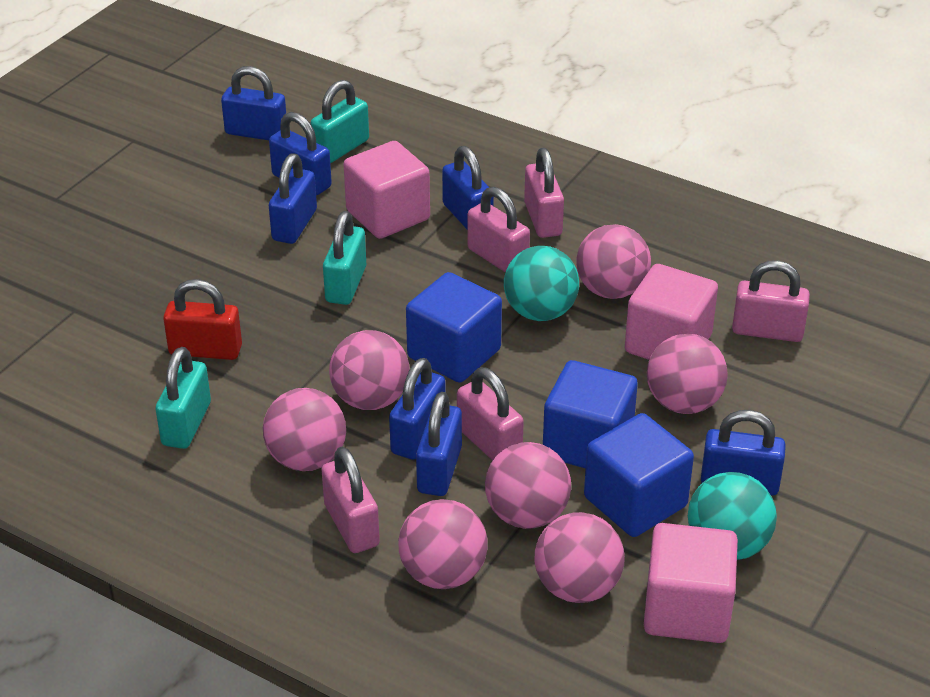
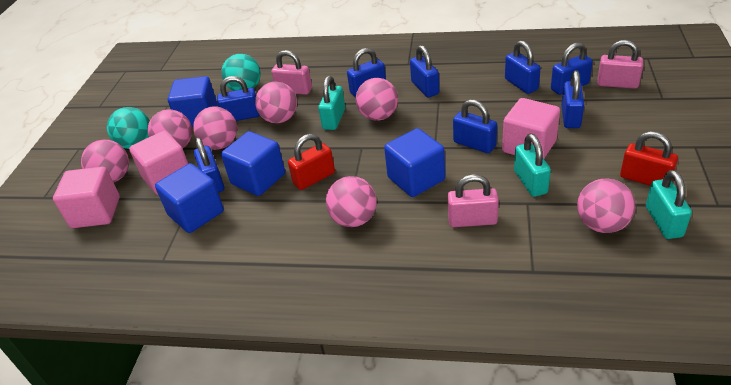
blue cube: [406,272,502,383] [543,360,638,469] [584,413,694,537] = 3 -> [155,163,224,233] [168,76,218,127] [221,131,285,196] [384,128,445,197] = 4
blue padlock: [221,66,286,140] [269,112,332,195] [269,153,317,244] [389,358,446,460] [416,392,462,496] [442,146,494,229] [701,410,786,496] = 7 -> [194,137,224,193] [217,76,260,121] [347,48,386,97] [410,45,439,97] [453,99,497,153] [505,40,540,94] [551,42,593,95] [561,70,584,128] = 8
pink padlock: [321,447,380,553] [457,367,524,461] [467,187,530,272] [524,148,564,238] [732,260,810,342] = 5 -> [271,50,312,95] [448,174,499,227] [597,40,643,89] = 3
red padlock: [163,279,242,360] = 1 -> [288,134,335,190] [620,131,678,186] = 2

